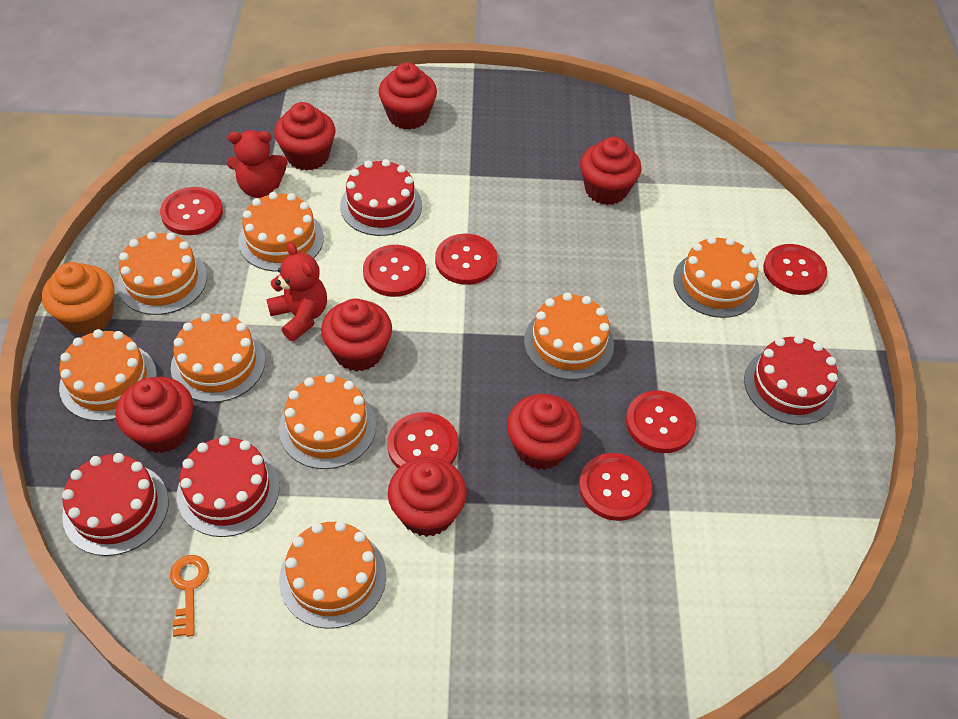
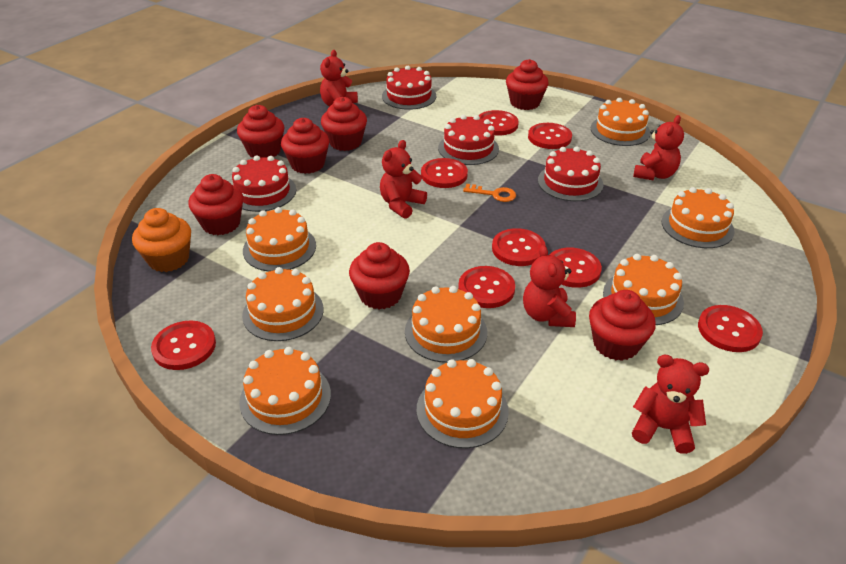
red button: [160,187,223,235] [363,245,426,297] [387,412,458,469] [435,234,497,285] [579,453,652,521] [626,391,696,453] [763,244,827,295] = 7 -> [151,321,216,370] [421,158,468,188] [458,266,515,308] [478,110,519,135] [492,228,546,266] [528,123,572,149] [550,248,602,288] [698,305,763,352] = 8
red teddy bear: [227,130,288,198] [267,242,327,341] = 2 -> [320,50,358,107] [380,140,427,219] [523,245,576,327] [632,354,709,454] [633,115,684,180] = 5

